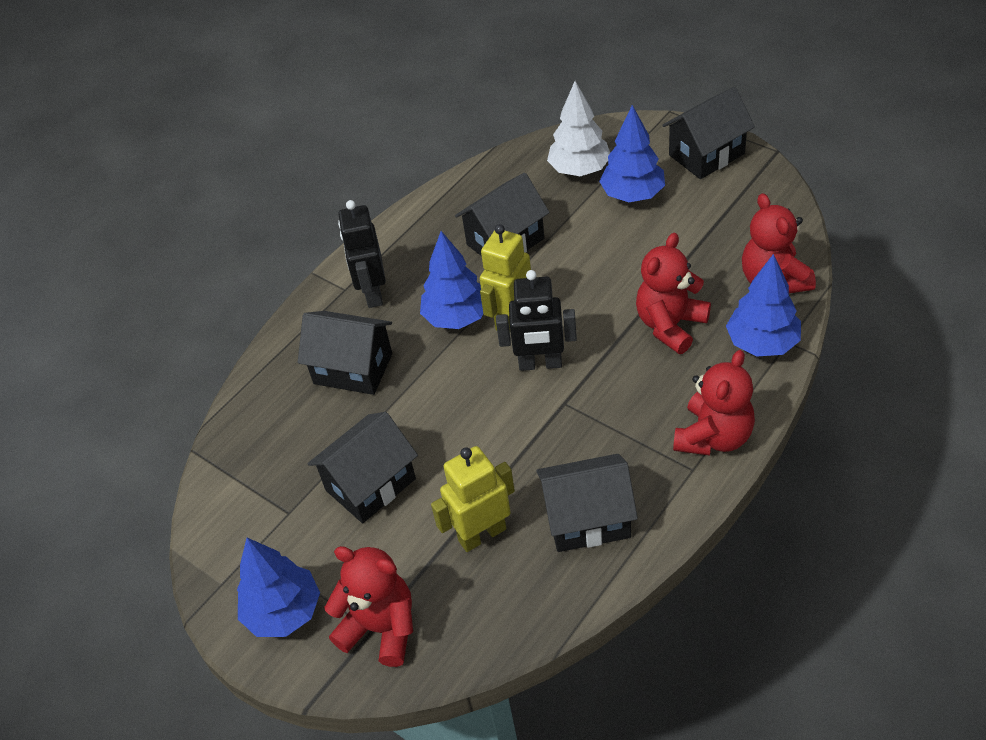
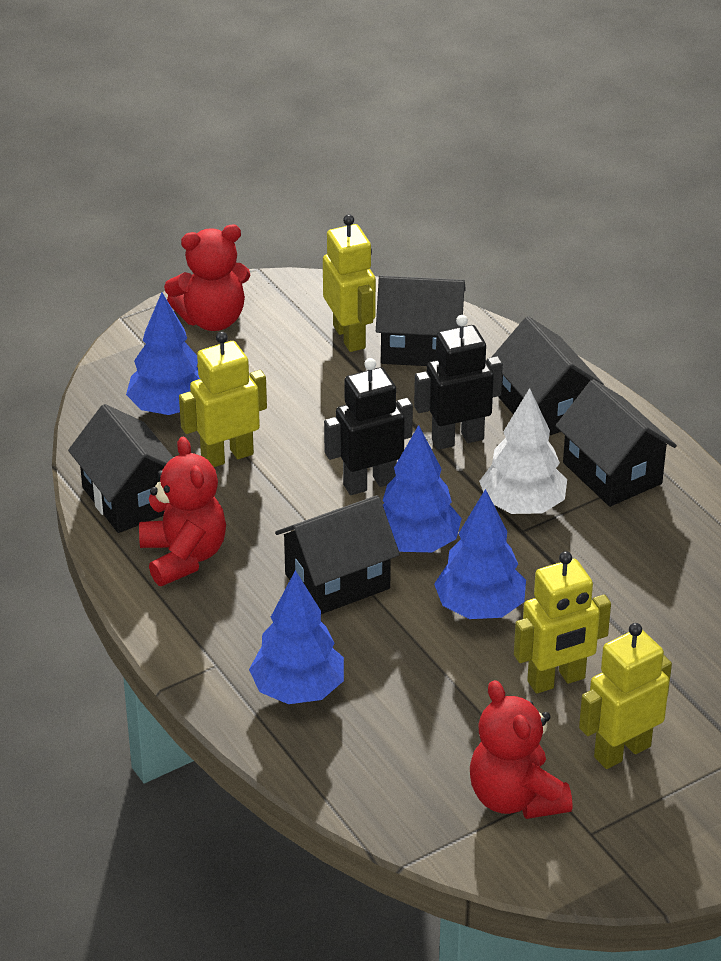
red teddy bear: [324,546,413,667] [636,233,711,354] [673,350,755,455] [742,193,816,293] = 4 -> [139,437,226,586] [164,224,250,331] [470,680,572,819] = 3
yellow robot: [431,446,515,552] [480,224,531,331] = 2 -> [179,332,267,467] [323,214,376,352] [514,551,611,694] [579,623,672,769] = 4

